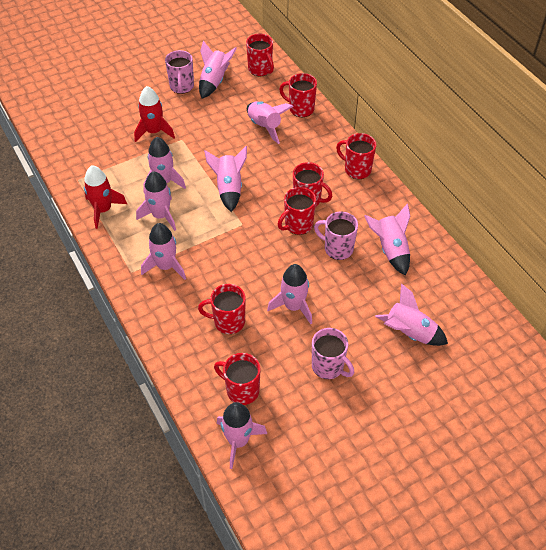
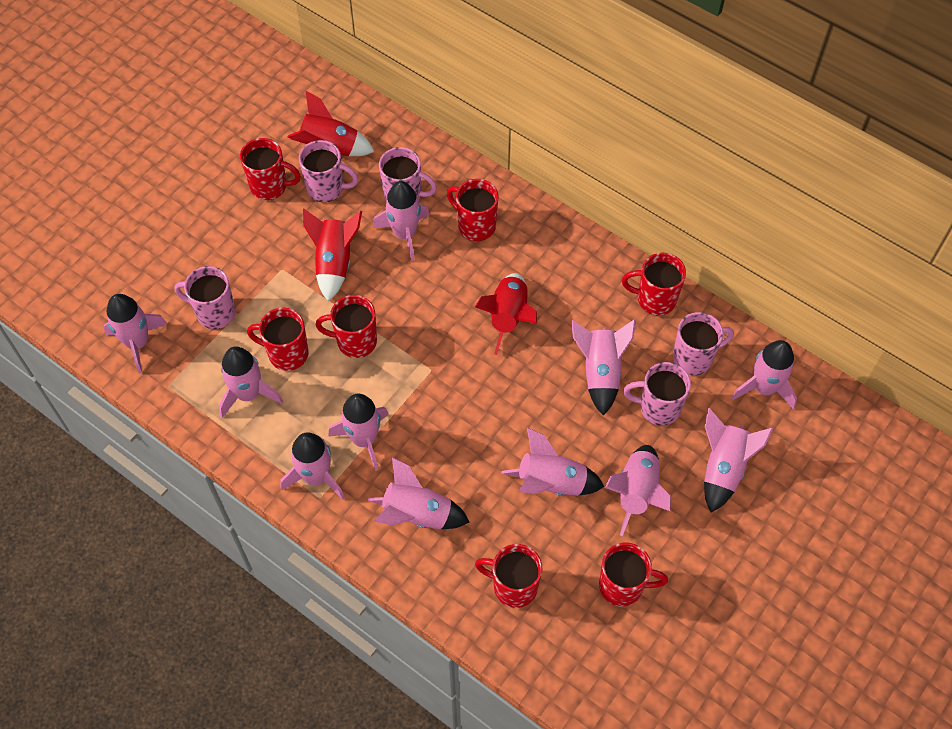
pink mug: [165,50,194,94] [312,328,354,379] [314,211,358,260] = 3 -> [174,266,236,329] [299,140,358,202] [379,147,437,202] [623,362,691,426] [673,312,734,375] = 5
pink rocket: [136,171,176,231] [141,223,186,280] [143,137,186,194] [199,41,237,98] [204,146,247,212] [217,402,267,469] [247,101,294,144] [267,264,312,324] [365,203,410,276] [375,283,448,346] = 10 -> [104,294,167,374] [219,346,283,418] [280,432,345,500] [328,393,389,471] [368,457,469,529] [373,181,430,261] [501,428,604,496] [571,320,636,416] [605,445,671,536] [704,408,774,513] [732,340,797,410] = 11
red rocket: [84,165,127,229] [134,86,175,142] = 2 -> [287,90,375,156] [303,208,362,301] [475,273,537,355] = 3

